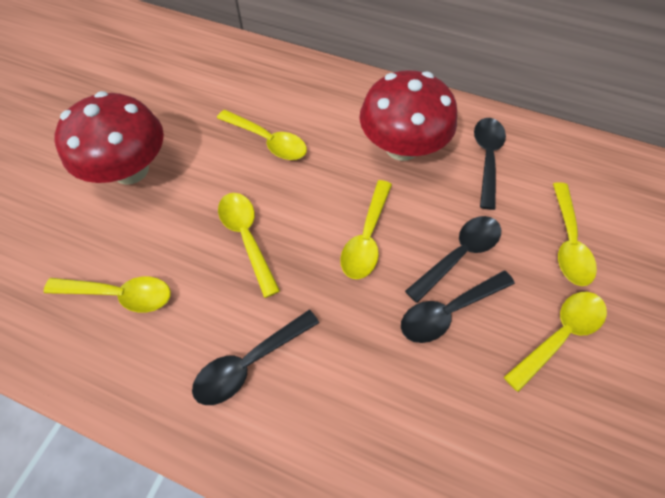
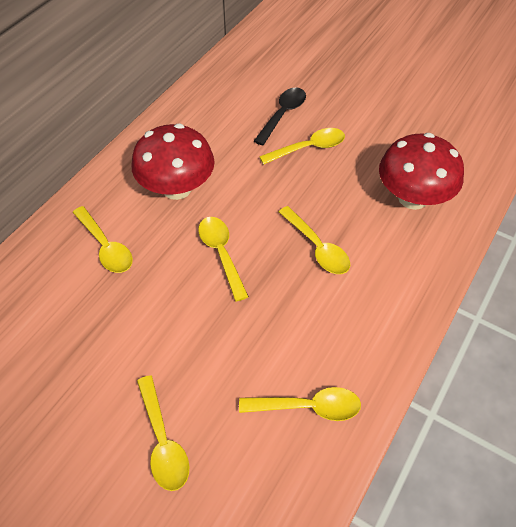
black spoon: [192,310,319,405] [401,271,515,343] [405,216,501,303] [474,118,506,210] = 4 -> [254,87,306,146] = 1

